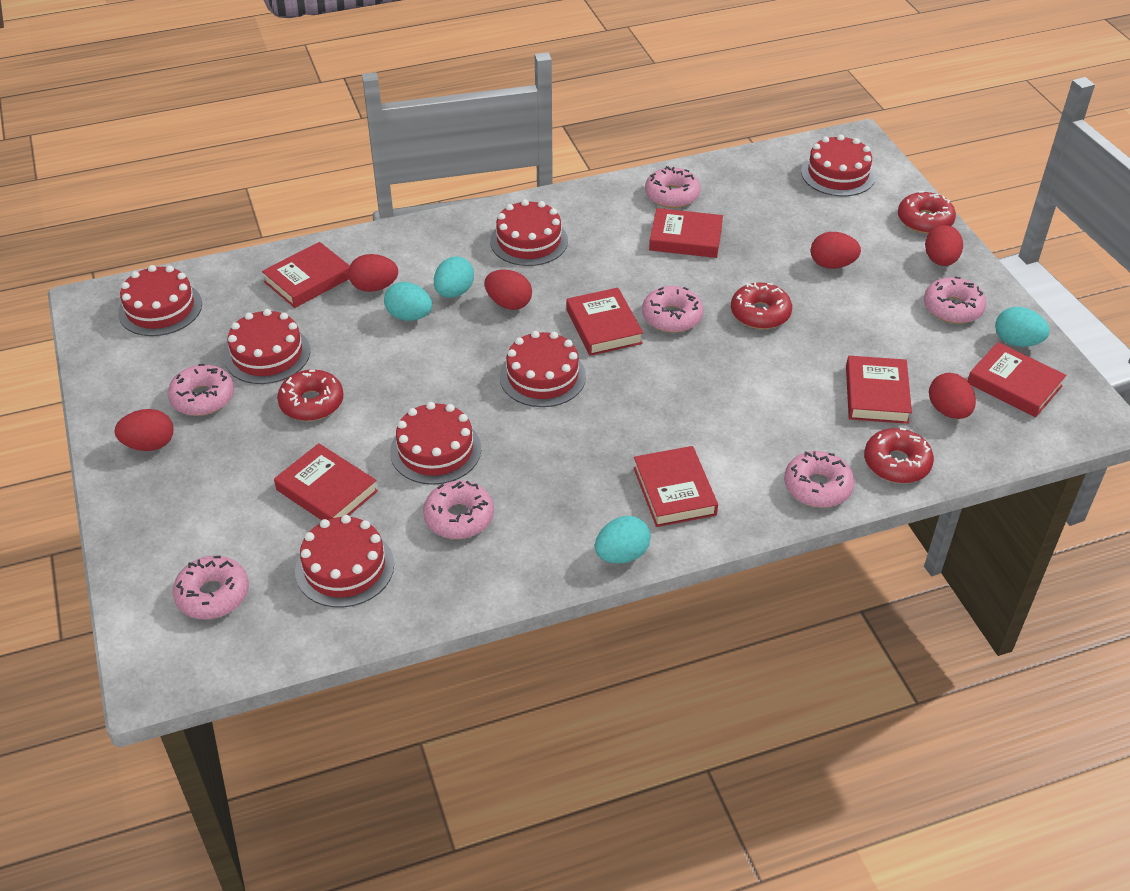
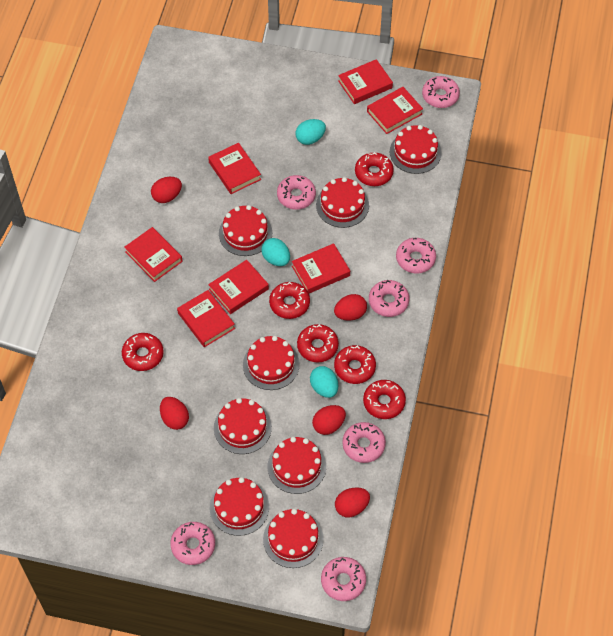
red cake: [118,265,202,336] [224,309,310,384] [295,515,394,608] [390,402,481,485] [490,199,568,266] [500,331,586,407] [801,134,876,196] = 7 -> [210,477,269,536] [214,398,272,454] [219,205,272,256] [243,336,299,390] [263,509,324,568] [268,437,326,494] [316,177,369,228] [390,125,442,174] = 8
red donut: [277,370,344,421] [731,283,792,329] [864,428,934,483] [898,191,956,234] = 4 -> [122,333,164,371] [269,282,310,319] [297,324,339,362] [334,345,376,384] [355,152,394,186] [363,380,406,419] = 6
red egg: [115,409,174,451] [348,254,398,292] [485,269,532,310] [811,232,861,269] [925,225,963,266] [929,373,976,419] = 6 -> [151,177,182,203] [160,397,189,430] [312,405,346,435] [334,294,367,321] [335,487,370,517] = 5
turquoise egg: [384,282,432,321] [434,257,474,298] [595,516,651,563] [995,307,1050,347] = 4 -> [261,238,290,266] [296,119,326,145] [310,366,338,398] = 3

